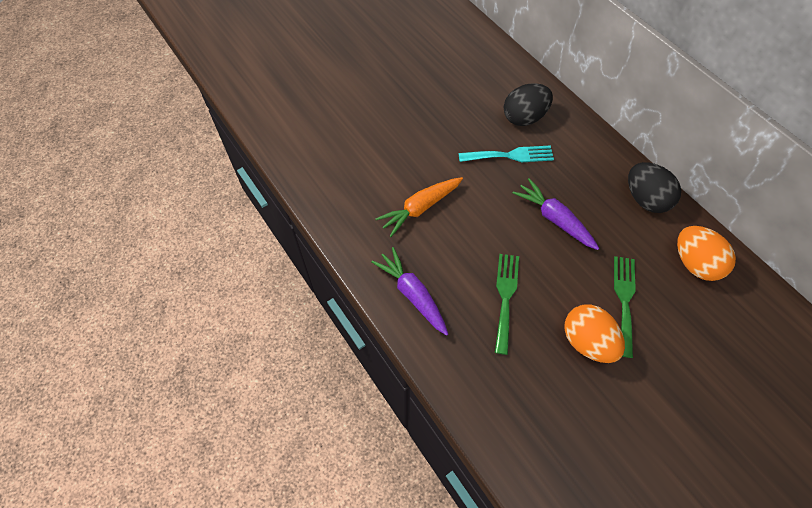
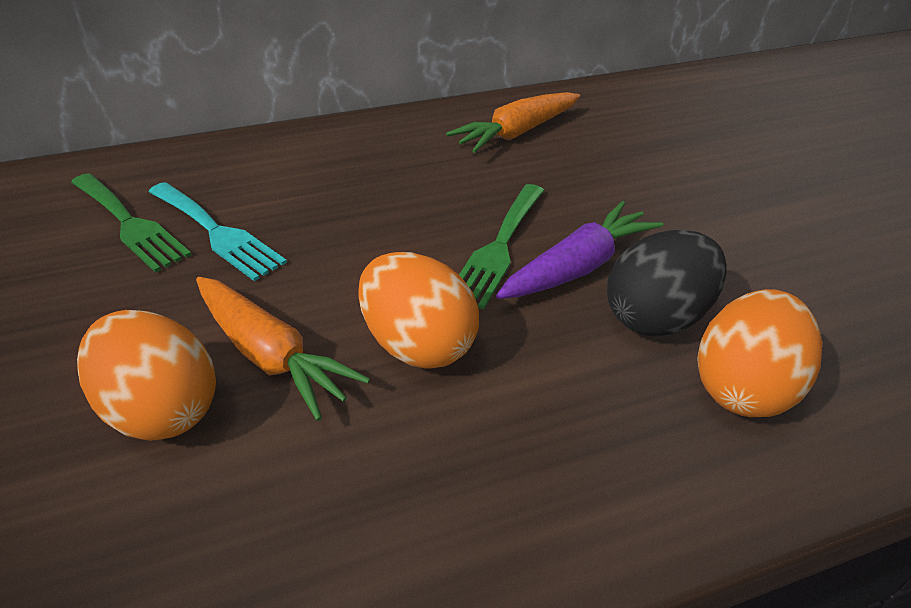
black egg: [504,83,553,126] [628,162,681,213] = 2 -> [607,229,727,336] = 1
orange carrot: [376,177,463,237] = 1 -> [196,277,370,421] [446,92,580,153] = 2
orange egg: [564,304,625,363] [677,226,736,281] = 2 -> [77,310,216,441] [358,252,479,369] [697,289,822,417] = 3
purple carrot: [371,247,448,336] [512,178,599,250] = 2 -> [496,201,663,299] = 1

